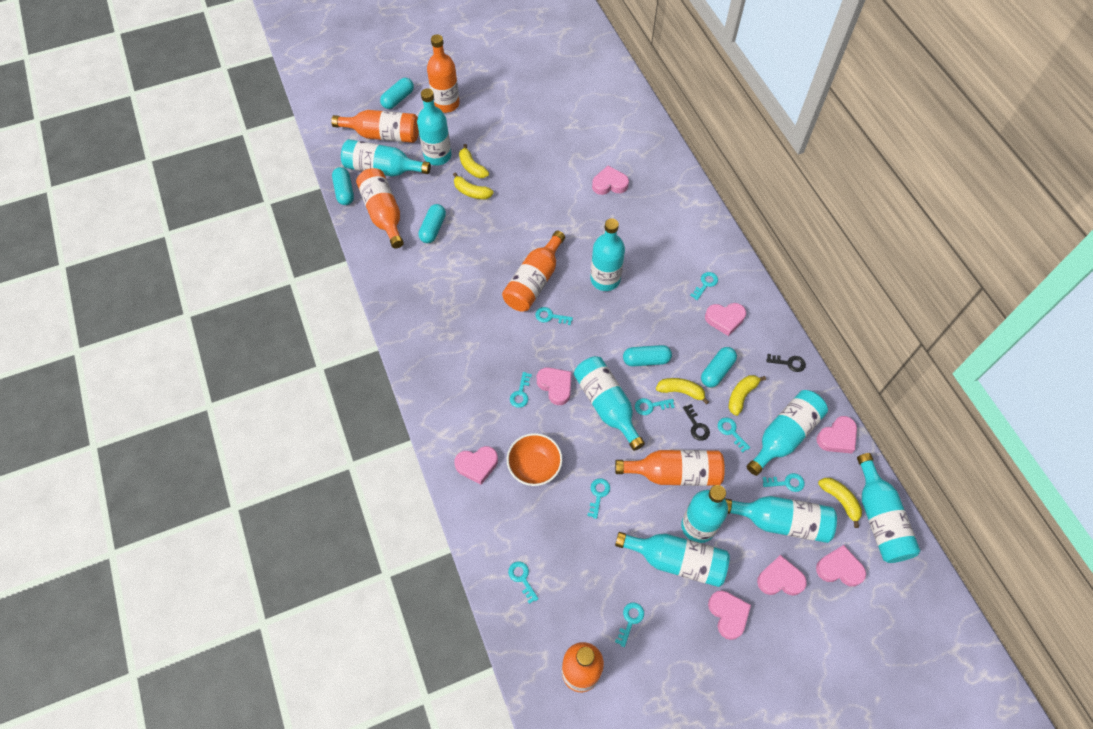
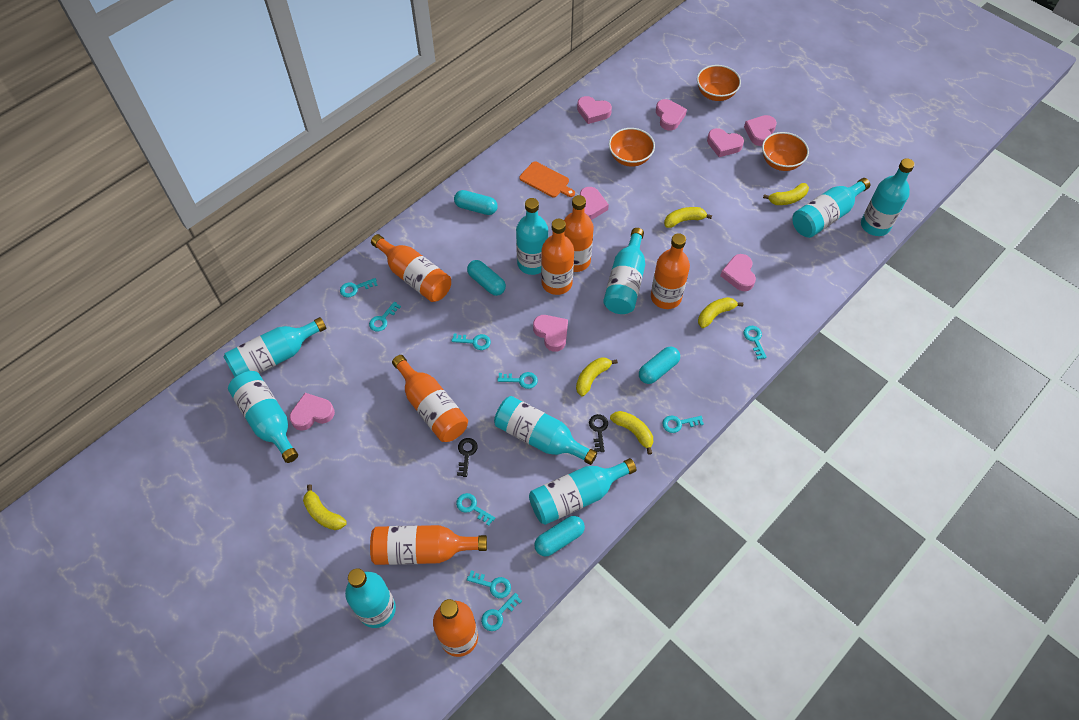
orange bottle: [331,110,419,143] [356,168,404,248] [427,34,460,113] [502,231,565,311] [562,642,604,692] [615,450,725,486] = 6 -> [370,525,487,565] [371,234,451,302] [392,355,468,442] [433,599,478,657] [541,219,574,295] [564,195,594,272] [651,233,690,309] = 7
orange bowl: [507,433,562,486] = 1 -> [609,128,655,167] [697,65,741,101] [762,132,809,171] = 3
orange cutting board: none = 0 -> [519,161,575,198] = 1
turquoise capsule: [332,167,354,205] [380,78,414,109] [418,204,446,243] [623,345,672,366] [701,347,737,387] = 5 -> [454,190,498,215] [467,260,506,296] [534,516,585,556] [639,346,680,384] = 4
yellow banana: [453,172,494,199] [459,144,489,178] [656,378,709,405] [728,375,766,416] [818,478,862,528] = 5 -> [303,484,347,530] [576,358,618,397] [610,411,653,455] [664,207,712,228] [698,297,743,328] [763,183,809,205] = 6

